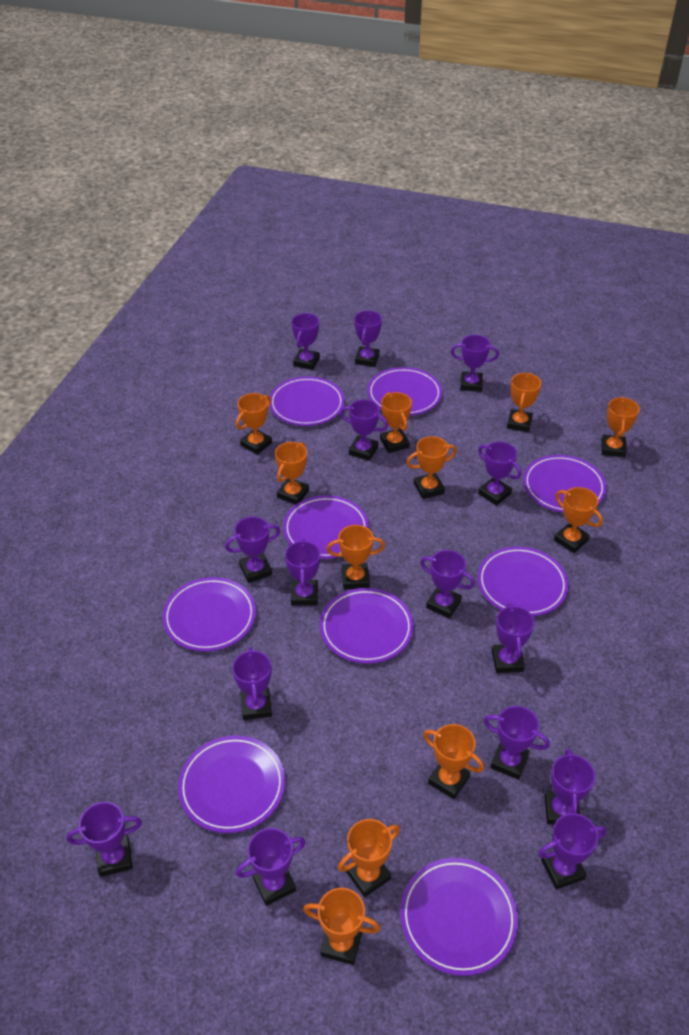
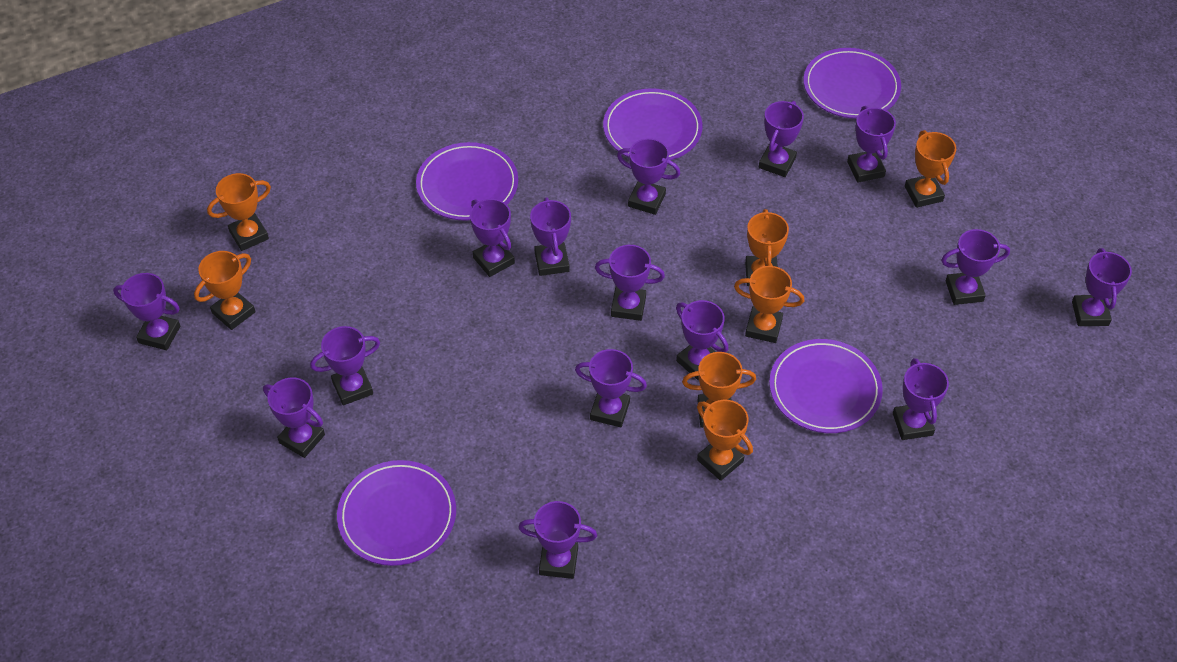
orange trophy: [236,393,272,455] [275,442,309,505] [303,888,380,965] [326,525,385,589] [338,819,400,897] [380,392,412,453] [406,436,457,499] [423,724,484,799] [507,373,541,432] [554,487,603,553] [601,397,640,457] = 11 -> [194,251,256,330] [207,173,271,251] [682,352,756,428] [697,400,753,481] [734,266,804,343] [745,209,789,286] [905,130,956,208] = 7
purple plate: [162,577,256,651] [178,735,285,833] [270,377,345,426] [283,495,369,559] [320,588,414,664] [367,367,442,415] [400,858,518,976] [477,546,569,616] [523,455,607,513] = 9 -> [337,460,456,566] [416,142,518,221] [603,88,702,160] [769,339,883,433] [804,48,901,119] = 5

